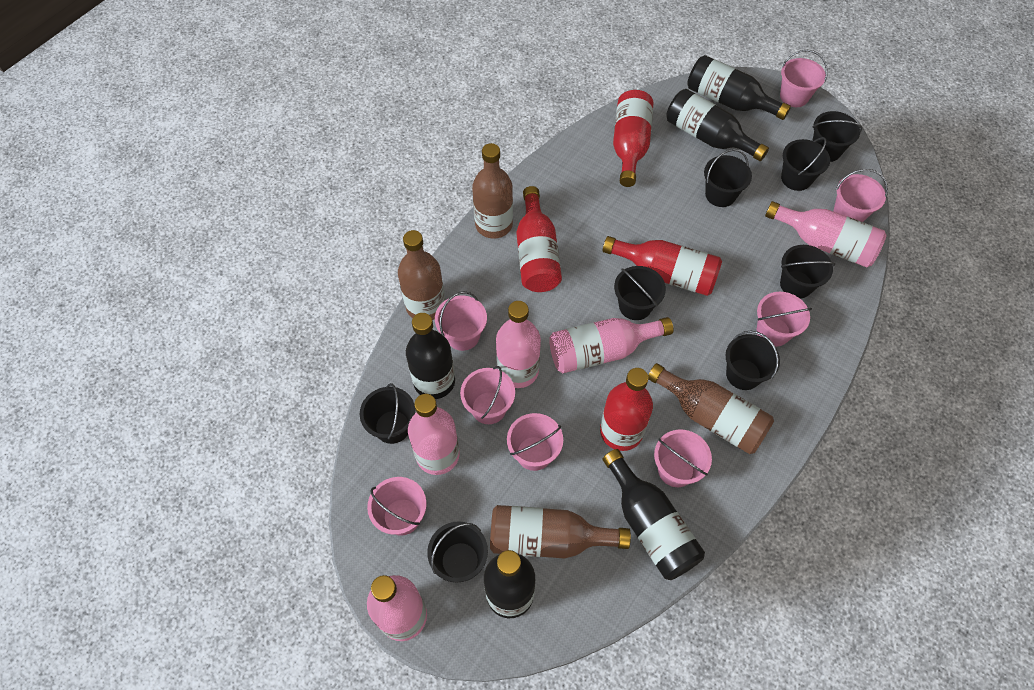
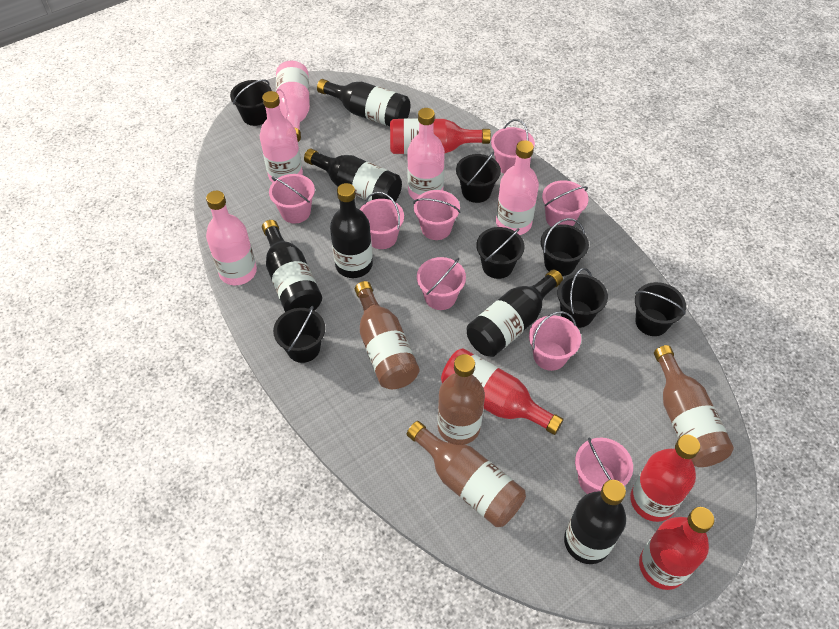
black bottle: [406,313,455,399] [484,550,535,618] [603,449,705,580] [666,89,769,161] [687,55,791,120] = 5 -> [262,220,322,312] [304,148,402,202] [317,79,410,126] [330,183,373,278] [467,269,563,357] [564,480,626,564] = 6
black bucket: [360,383,416,444] [427,521,488,583] [614,266,666,320] [704,149,752,207] [726,331,780,390] [780,245,835,299] [781,137,830,191] [812,111,862,162] = 8 -> [230,79,272,126] [273,306,325,363] [456,152,501,203] [476,227,525,279] [541,218,589,276] [557,268,608,328] [635,282,686,336] = 7

